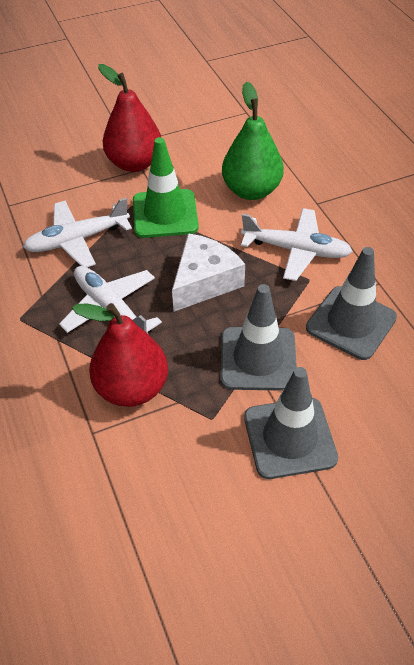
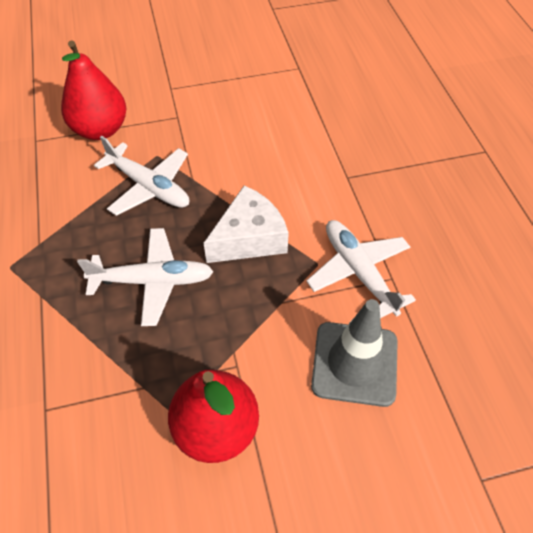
green pear: [222,81,284,200] = 1 -> none = 0
green traffic cone: [133,137,199,238] = 1 -> none = 0
grey traffic cone: [221,284,297,391] [244,367,338,479] [306,247,397,360] = 3 -> [311,299,398,407] = 1

